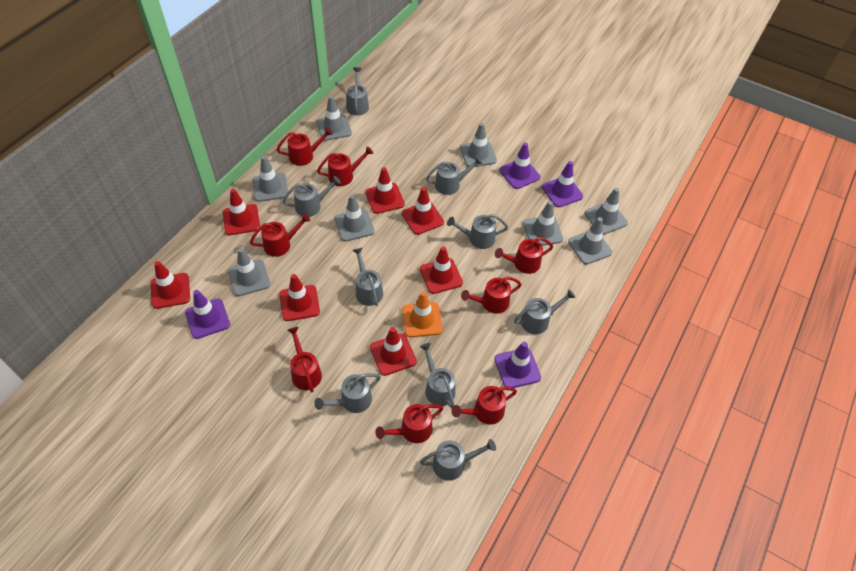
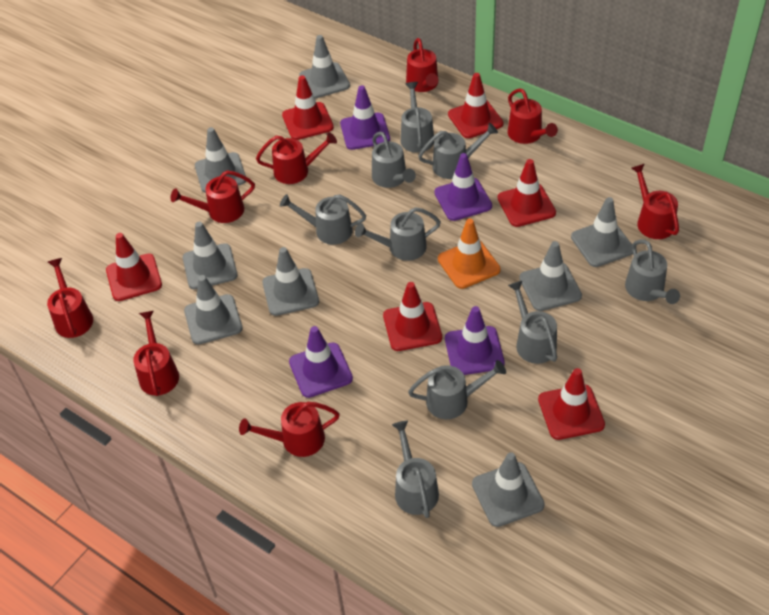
red traffic cone: [151,261,190,309] [223,189,260,235] [279,274,320,321] [365,167,405,214] [370,327,417,376] [402,187,444,235] [420,246,463,294] = 7 -> [106,233,162,301] [282,75,334,140] [383,282,442,351] [448,73,504,138] [498,159,556,227] [538,368,605,440] = 6

